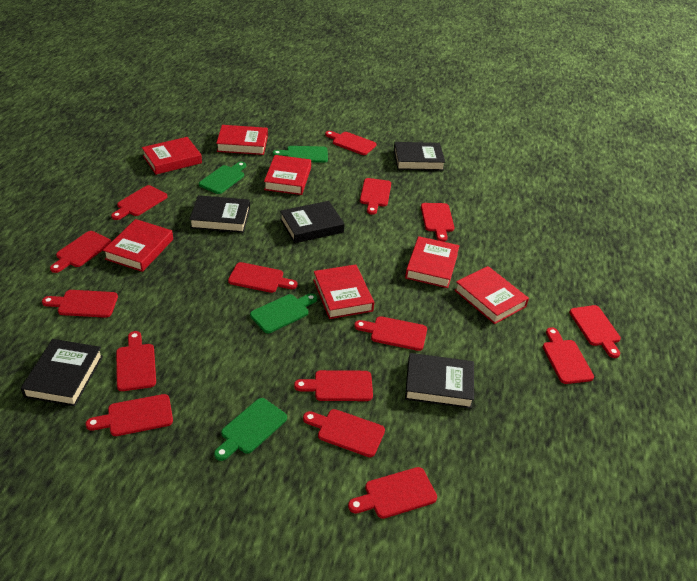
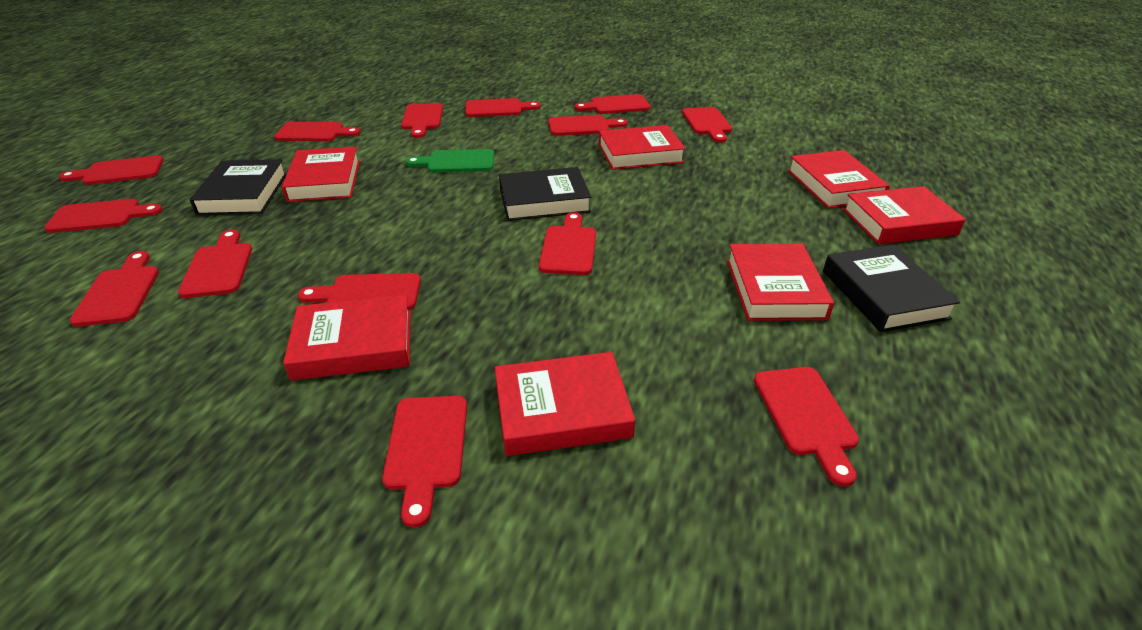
black book: [21,339,103,406] [189,195,250,233] [280,201,345,243] [394,142,445,171] [405,353,474,409] = 5 -> [189,159,287,215] [499,167,591,221] [823,245,960,332] = 3
green cutting board: [199,162,246,194] [214,398,287,461] [250,293,317,333] [273,146,328,163] = 4 -> [406,149,494,172] = 1
red cutting board: [42,290,118,318] [50,231,111,273] [86,394,173,436] [111,185,168,220] [116,331,156,391] [228,262,298,293] [294,370,373,401] [303,409,385,457] [325,131,376,155] [348,467,437,519] [354,316,427,351] [360,178,391,215] [421,203,454,242] [543,327,594,384] [569,305,621,358] = 15 -> [44,199,163,233] [59,156,164,185] [69,251,159,327] [178,230,252,298] [274,122,361,141] [298,273,421,311] [382,396,467,528] [401,103,443,138] [465,98,541,117] [539,212,596,275] [548,115,628,136] [575,94,651,114] [682,107,732,143] [754,367,859,487] = 14

